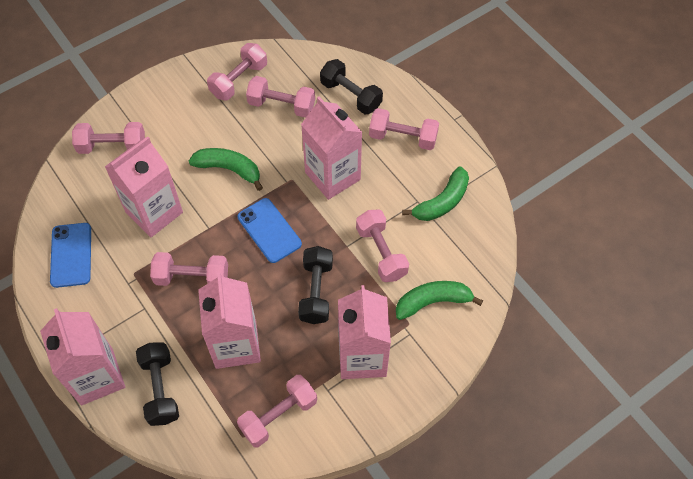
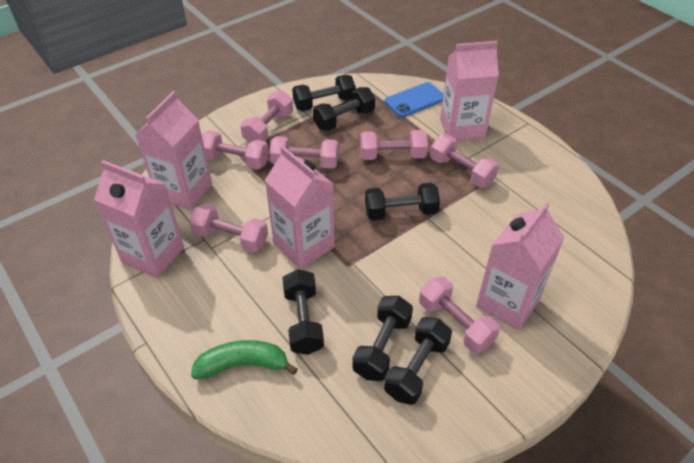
black dumbbell: [136,343,179,426] [298,246,333,324] [320,59,383,114] = 3 -> [282,269,324,355] [292,75,356,111] [313,87,375,131] [352,296,413,381] [365,183,440,220] [384,317,452,405] = 6
blue phone: [50,223,91,288] [237,198,302,263] = 2 -> [385,82,443,117] = 1
green banana: [189,148,263,191] [396,281,483,320] [402,166,469,221] = 3 -> [191,340,298,379] = 1

